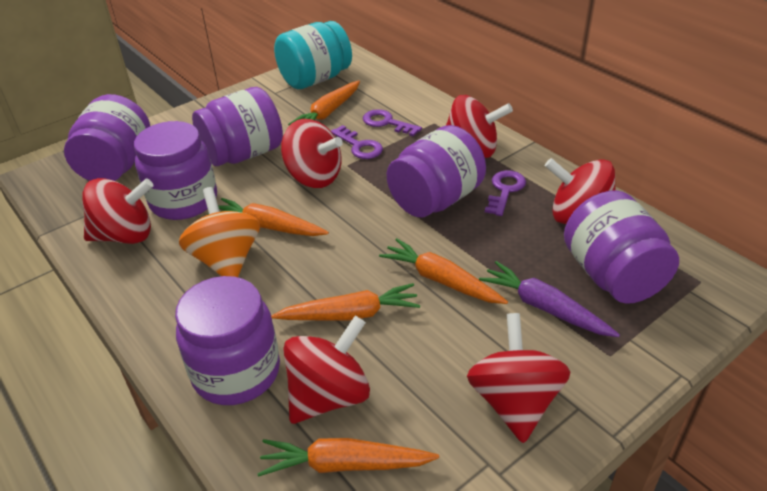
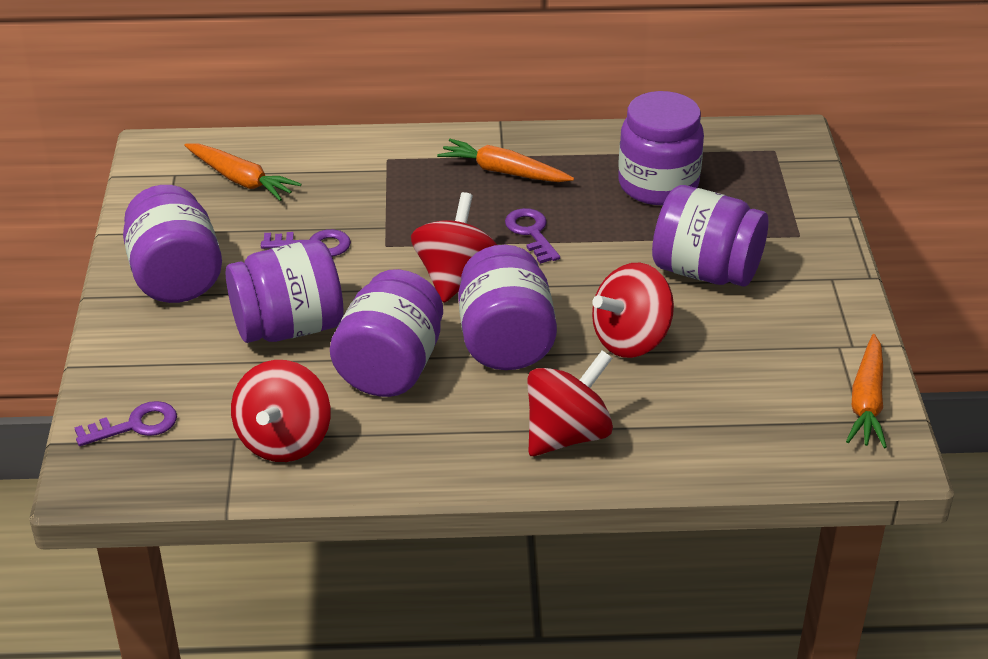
orange carrot: [207,198,329,236] [257,438,439,477] [271,283,420,320] [288,80,360,126] [379,238,508,304] = 5 -> [184,144,301,201] [437,139,574,182] [846,334,887,448] = 3
orange spinning top: [179,187,260,277] = 1 -> none = 0
purple carrot: [479,261,620,337] = 1 -> none = 0
red spinning top: [82,178,154,244] [281,119,343,188] [283,316,370,424] [446,95,513,158] [467,313,570,443] [545,158,616,224] = 6 -> [231,360,331,462] [411,192,497,303] [527,351,613,456] [592,263,674,358] = 4
turquoise jar: [274,21,352,89] = 1 -> none = 0

